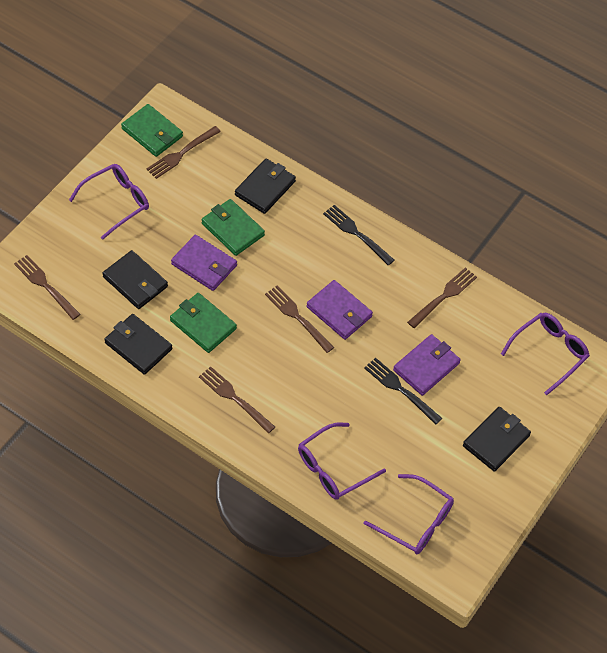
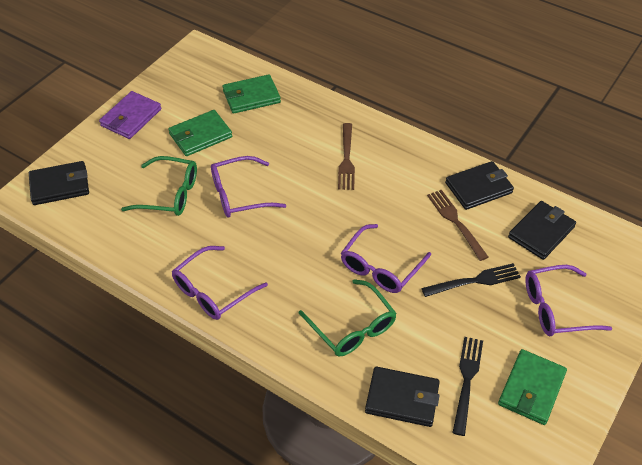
brown fork: [14,255,80,320] [147,126,221,179] [199,366,275,433] [265,285,334,353] [407,267,477,328] = 5 -> [338,123,355,190] [427,190,488,261] = 2
green glasses: none = 0 -> [121,156,197,216] [299,279,397,356] = 2
purple wallet: [171,235,237,291] [306,280,373,340] [393,334,461,396] = 3 -> [99,91,161,139] = 1

